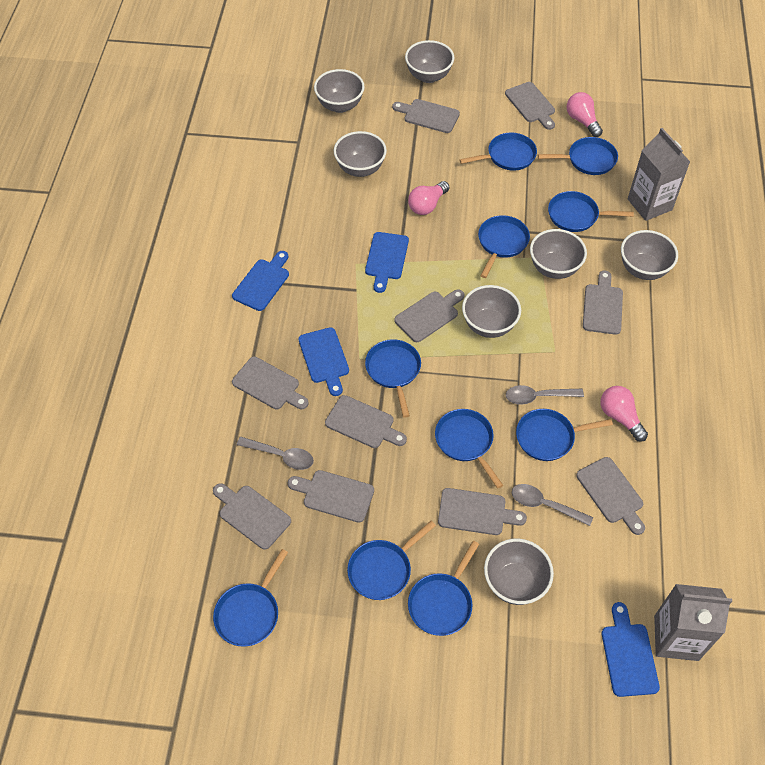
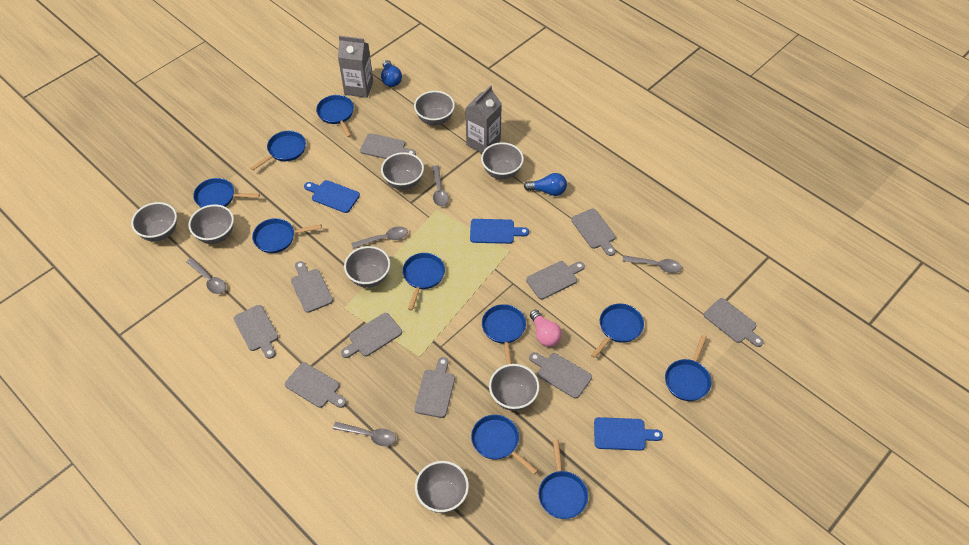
blue cutting board: [232,251,289,311] [298,327,349,396] [365,232,409,293] [602,602,660,697] = 4 -> [304,180,360,213] [470,219,529,244] [594,417,663,451] = 3
blue light bulb: none = 0 -> [381,60,402,87] [524,173,567,196] = 2
grey bowl: [314,69,365,113] [334,131,387,177] [405,40,454,83] [462,285,521,338] [484,539,554,605] [530,229,587,279] [621,230,678,280] = 7 -> [131,202,177,242] [188,204,234,244] [344,246,390,288] [381,152,424,190] [414,91,455,125] [415,461,469,513] [481,142,524,179] [489,364,540,411] = 8
grey spoon: [237,437,314,470] [506,385,584,405] [512,484,593,526] = 3 -> [186,258,226,294] [333,422,396,446] [351,226,408,249] [432,165,449,206] [623,256,682,273] = 5
pink light bulb: [408,181,450,215] [567,92,603,137] [601,386,648,442] = 3 -> [530,310,562,347] = 1

